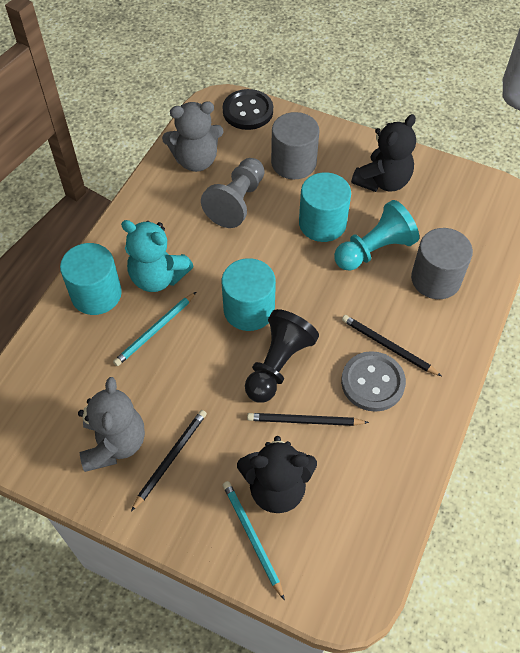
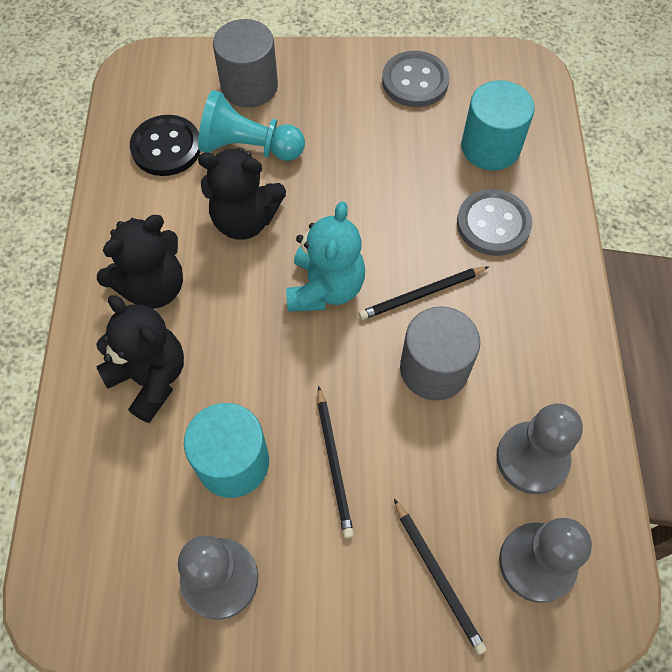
black pawn: [245,309,319,403] = 1 -> none = 0
black teddy bear: [237,436,317,513] [351,114,416,192] = 2 -> [96,295,184,423] [97,215,183,309] [198,147,286,240] = 3
grey button: [341,351,406,412] = 1 -> [382,51,449,107] [457,189,532,256] = 2
grey pawn: [201,158,265,228] = 1 -> [178,535,258,620] [496,403,583,494] [499,518,592,603] = 3
grey teddy bear: [78,377,145,472] [162,102,224,172] = 2 -> none = 0
turquoise cylinder: [60,243,122,315] [222,258,276,331] [299,172,351,242] = 3 -> [184,403,269,498] [461,80,535,170] = 2
turquoise pencil: [113,292,196,366] [223,481,285,600] = 2 -> none = 0

